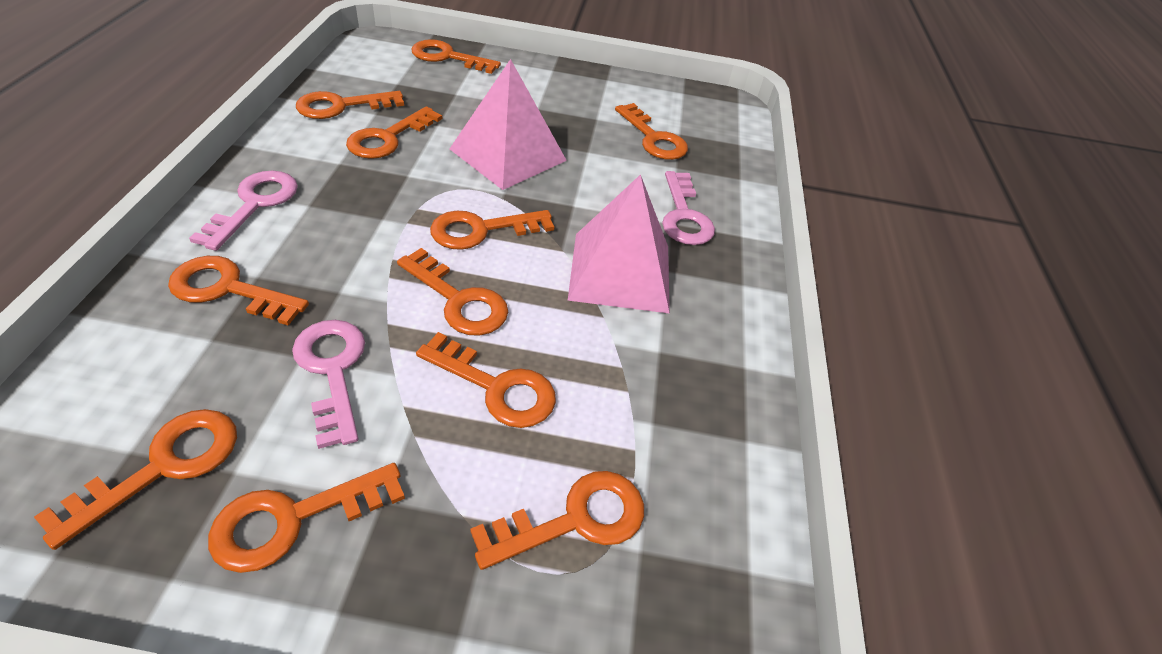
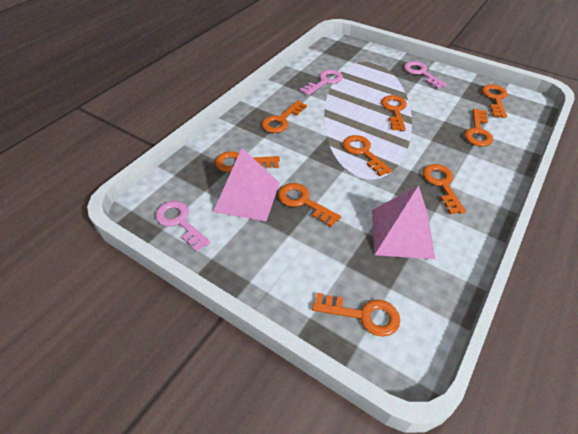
orange key: [34,409,237,550] [168,256,309,326] [208,463,405,573] [296,91,404,119] [346,106,443,159] [397,248,508,336] [411,39,501,74] [416,332,556,428] [430,210,554,250] [470,471,644,570] [615,103,688,160] = 11 -> [215,151,280,172] [262,100,307,133] [278,183,341,227] [312,293,400,337] [343,135,392,176] [381,95,407,131] [423,164,466,214] [465,109,493,146] [482,84,508,118] = 9

